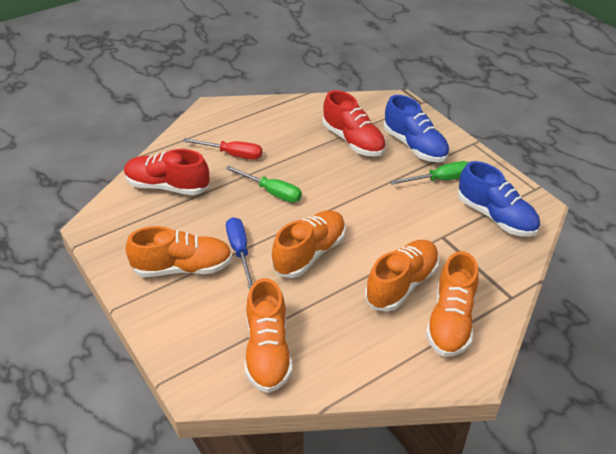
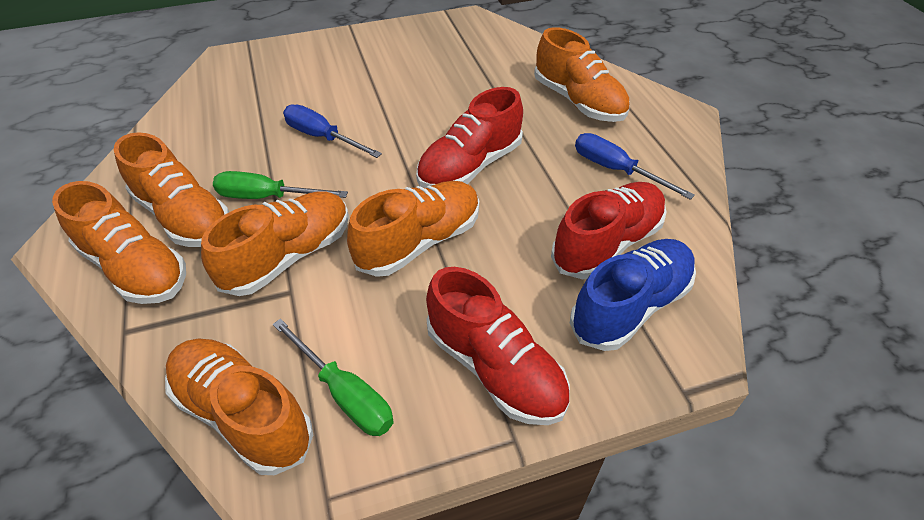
blue screwdriver: [226,217,254,289] = 1 -> [283,104,382,158] [575,133,695,200] = 2
blue shoe: [384,95,450,162] [458,161,540,237] = 2 -> [570,239,696,351] = 1
orange shoe: [126,226,233,277] [245,278,292,393] [271,210,346,278] [365,240,439,312] [426,251,479,357] = 5 -> [52,181,186,304] [114,132,229,247] [165,339,313,475] [201,191,349,296] [347,181,479,277] [534,27,630,122] = 6
red screwdriver: [183,138,262,160] = 1 -> none = 0
red shoe: [124,149,210,195] [323,90,386,157] = 2 -> [416,87,523,188] [426,267,570,425] [551,182,666,279] = 3

